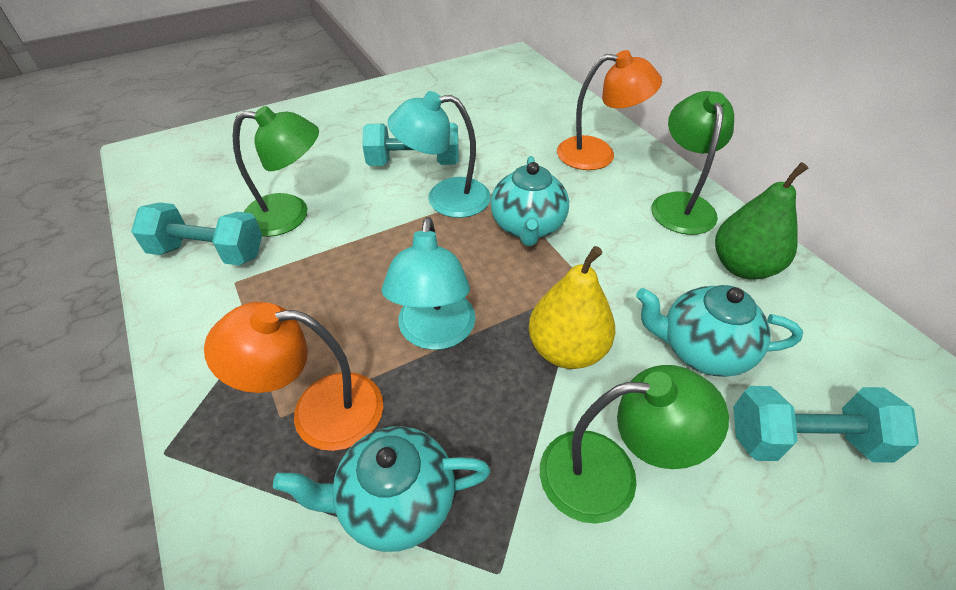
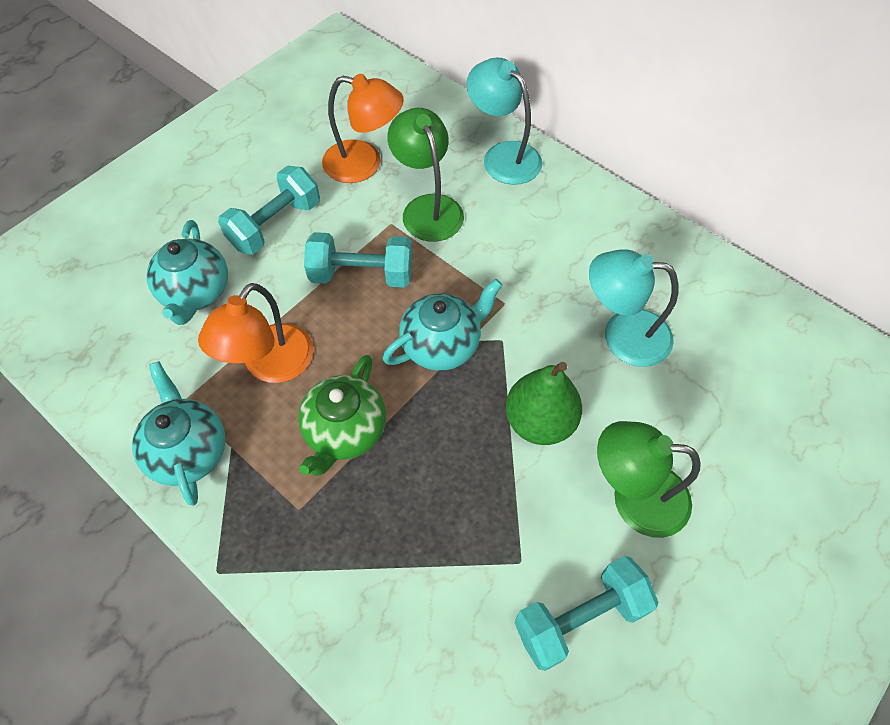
green lamp: [233,106,319,237] [540,365,729,524] [652,91,734,235] = 3 -> [387,108,464,242] [597,421,701,538] = 2
green teapot: none = 0 -> [298,355,386,476] = 1
yellow pear: [529,246,615,369] = 1 -> none = 0

